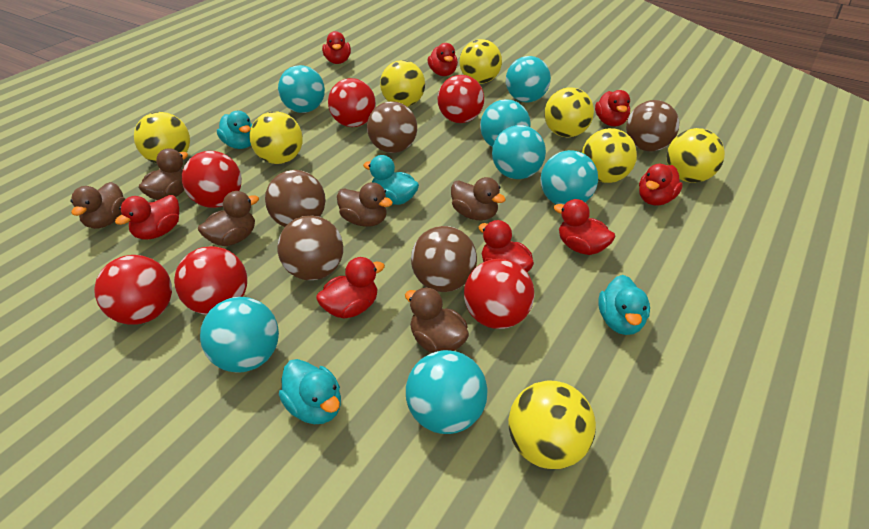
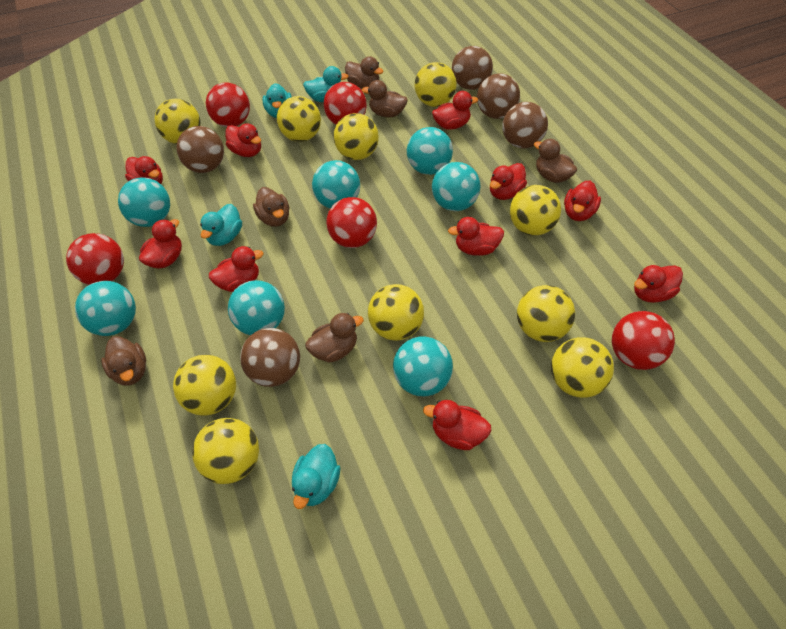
red ball: [94,255,172,325] [174,246,247,315] [182,151,242,208] [328,78,376,127] [438,75,484,123] [464,258,535,329] = 6 -> [66,233,124,285] [206,83,250,127] [324,82,367,125] [326,197,377,248] [612,311,675,370] = 5
red duck: [115,195,179,240] [316,257,385,318] [322,31,351,64] [428,43,458,76] [478,220,534,272] [554,199,615,255] [595,90,630,126] [639,164,683,205] = 8 -> [125,156,163,184] [139,219,182,269] [209,246,264,292] [226,123,261,157] [423,400,491,450] [432,91,478,130] [448,217,504,256] [490,163,527,200] [564,181,601,221] [634,265,683,303] = 10
yellow ball: [134,112,190,163] [250,111,303,164] [380,60,425,107] [459,39,502,84] [508,380,596,469] [544,87,594,137] [582,128,637,183] [667,128,725,183] = 8 -> [154,99,201,144] [173,355,236,416] [192,418,259,484] [277,96,321,142] [334,113,379,160] [368,284,424,341] [415,62,457,107] [510,185,561,236] [517,285,575,342] [551,337,614,398] = 10

